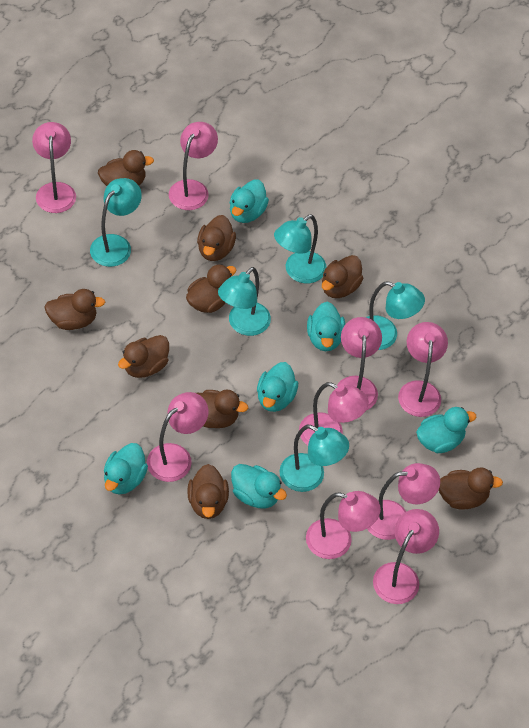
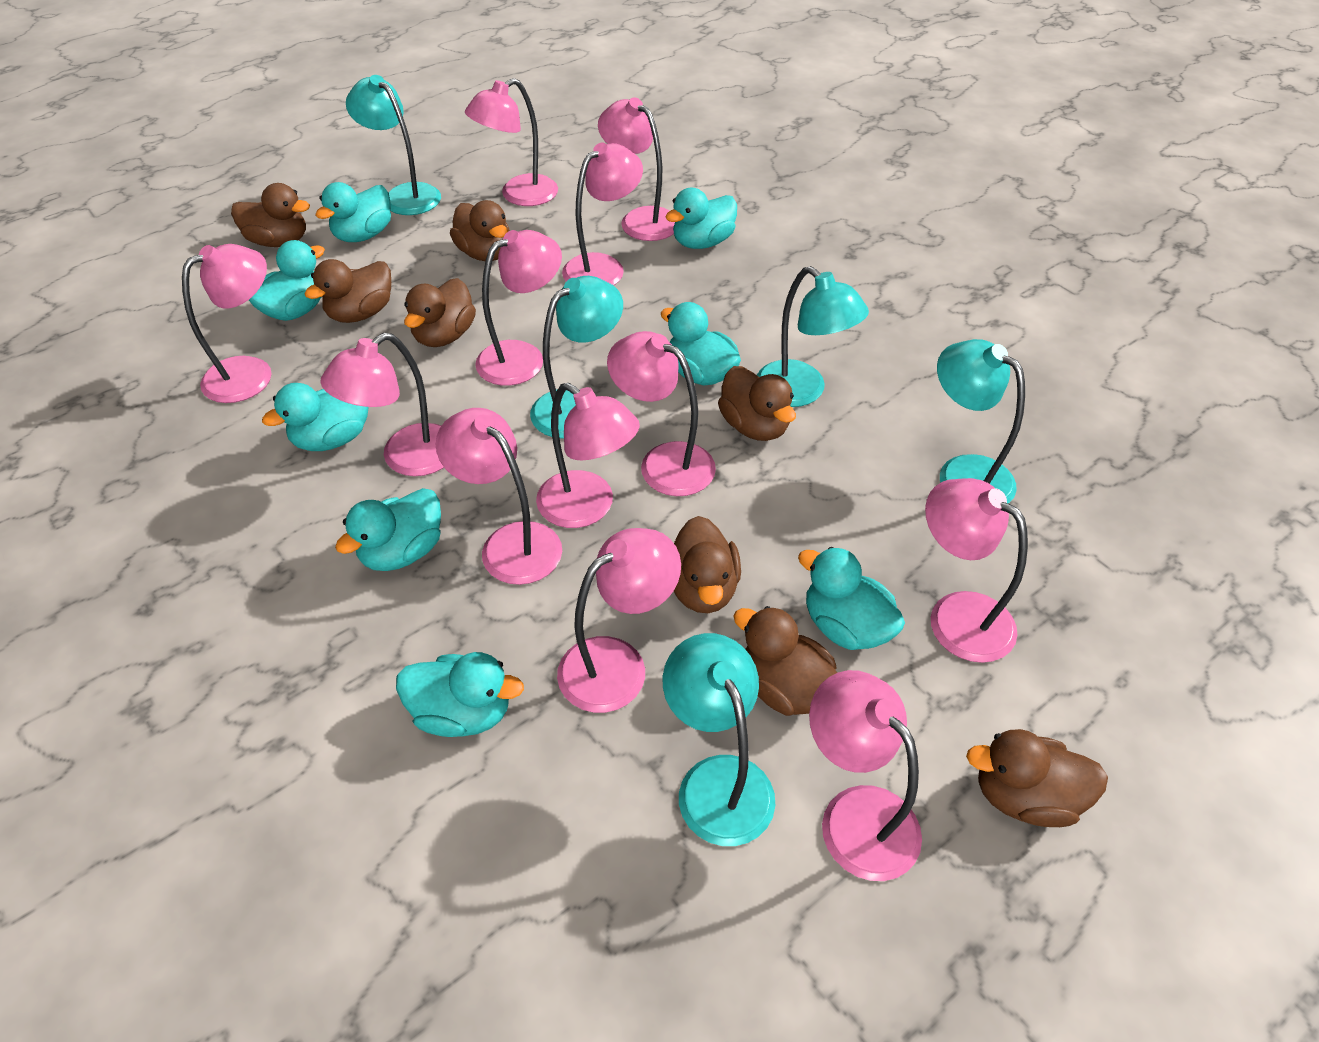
brown duck: [44,289,105,330] [98,150,154,186] [118,335,169,378] [186,264,236,313] [187,464,229,519] [196,390,248,428] [197,215,236,261] [322,255,363,298] [439,468,503,510] = 9 -> [231,183,310,247] [305,259,391,323] [404,278,476,347] [450,200,510,261] [674,516,741,613] [718,366,796,441] [733,606,837,716] [966,729,1108,827] = 8
pink lamp: [32,122,76,213] [147,392,208,482] [169,122,218,210] [299,382,369,445] [306,491,381,559] [337,317,382,410] [367,463,440,540] [373,509,439,604] [398,322,448,417] = 9 -> [182,244,272,403] [321,333,444,476] [436,408,562,585] [465,78,558,206] [475,230,562,386] [536,383,640,528] [557,528,681,713] [562,143,643,285] [598,97,675,241] [607,331,716,496] [809,670,922,881] [925,478,1028,663] = 12
turquoise duck: [104,443,148,495] [229,179,269,223] [231,464,287,509] [257,362,298,412] [307,302,345,351] [416,407,476,453] = 6 -> [249,240,325,321] [262,383,369,451] [315,182,391,242] [335,488,441,571] [396,652,524,737] [661,302,741,386] [666,188,737,249] [798,547,905,650] = 8

